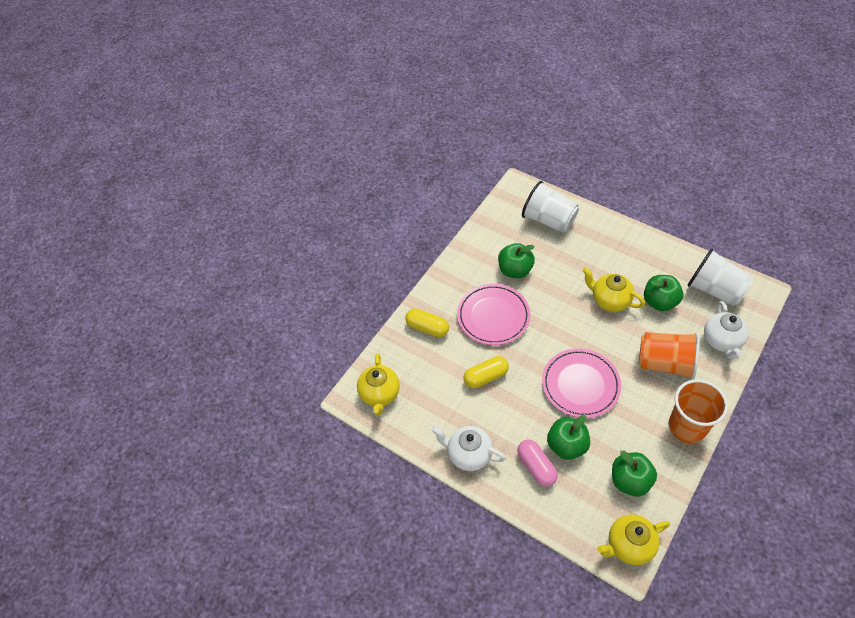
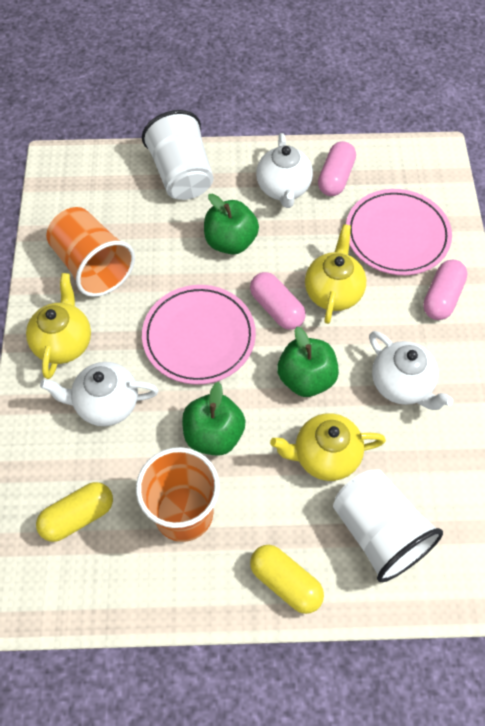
green apple: [498,243,535,278] [547,415,590,460] [612,450,657,497] [644,275,683,311] = 4 -> [182,382,246,456] [204,193,259,255] [277,327,339,397] = 3
pink capsule: [517,440,558,487] = 1 -> [250,272,306,330] [318,141,356,196] [423,260,468,320] = 3
white teapot: [432,426,506,471] [704,301,749,360] = 2 -> [40,362,158,426] [256,133,313,208] [369,331,453,410] = 3

